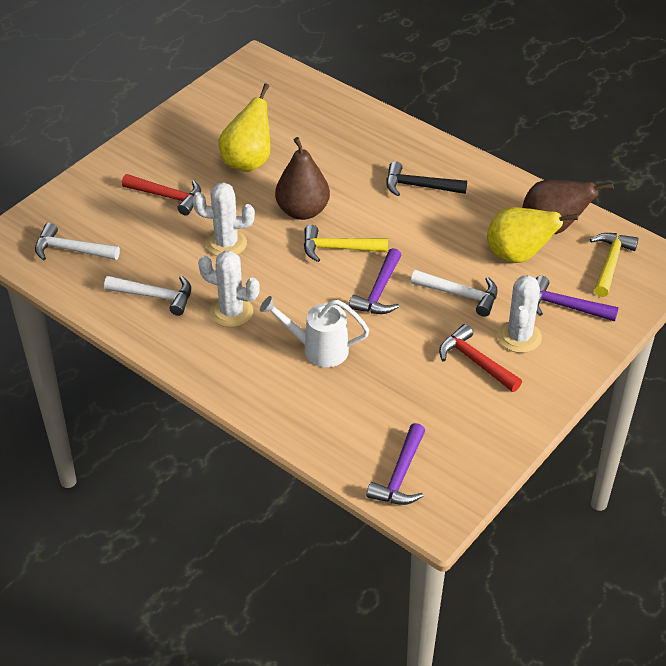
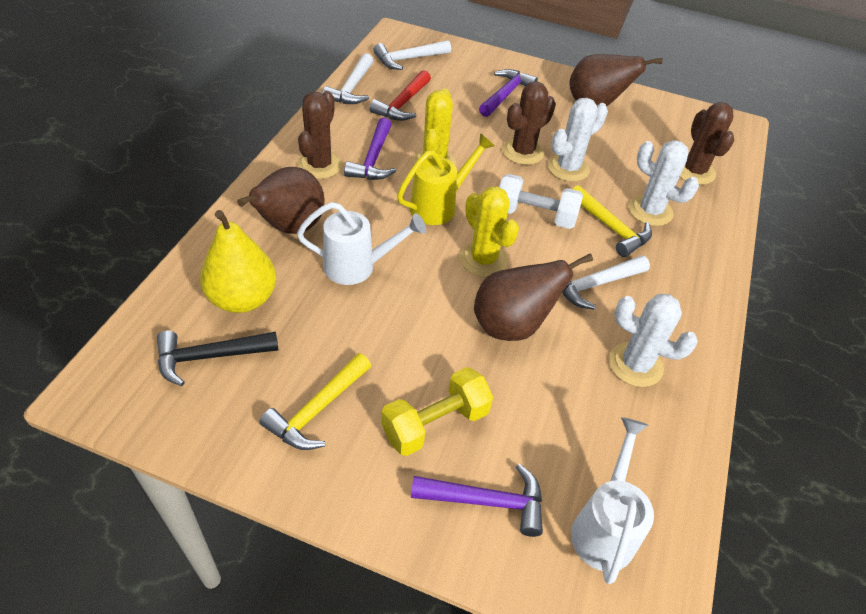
brown cactus: none = 0 -> [297,91,342,179] [502,81,556,165] [680,102,734,185] = 3
brown pear: [275,137,330,220] [522,180,613,234] = 2 -> [237,167,325,234] [474,253,593,341] [569,54,663,106] = 3
red hammer: [122,174,201,216] [439,324,522,392] = 2 -> [370,70,431,121] = 1
white dumbbell: none = 0 -> [499,174,583,229] = 1
white watering can: [260,296,369,367] = 1 -> [297,202,426,285] [571,417,654,584] = 2
yellow cactus: none = 0 -> [413,89,456,165] [460,186,519,277] = 2
yellow dumbbell: none = 0 -> [381,367,493,456] = 1
yellow pear: [219,84,270,172] [487,207,578,263] = 2 -> [200,210,276,313] = 1
yellow watering can: none = 0 -> [397,133,494,225] = 1

